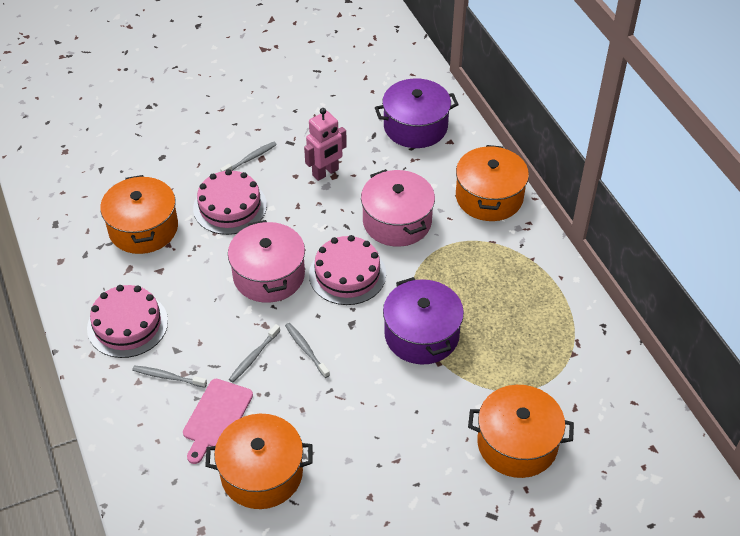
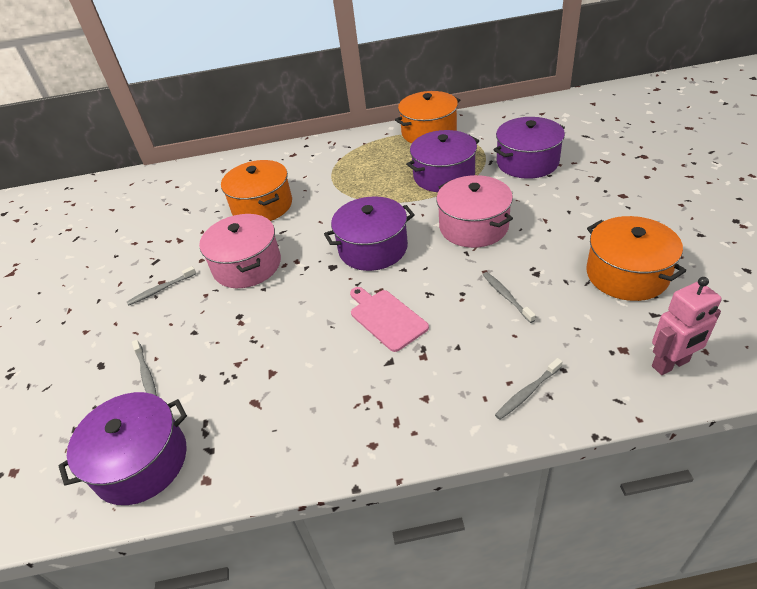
orange pot: [100,175,178,254] [205,414,313,509] [456,145,529,221] [468,385,574,478] = 4 -> [221,160,292,221] [395,91,460,143] [586,216,686,301] = 3
pink cake: [87,285,168,358] [193,169,267,235] [309,235,386,305] = 3 -> none = 0
purple pot: [375,78,459,148] [383,277,464,364] = 2 -> [58,392,187,505] [324,196,415,271] [406,130,479,192] [494,117,565,179] = 4

